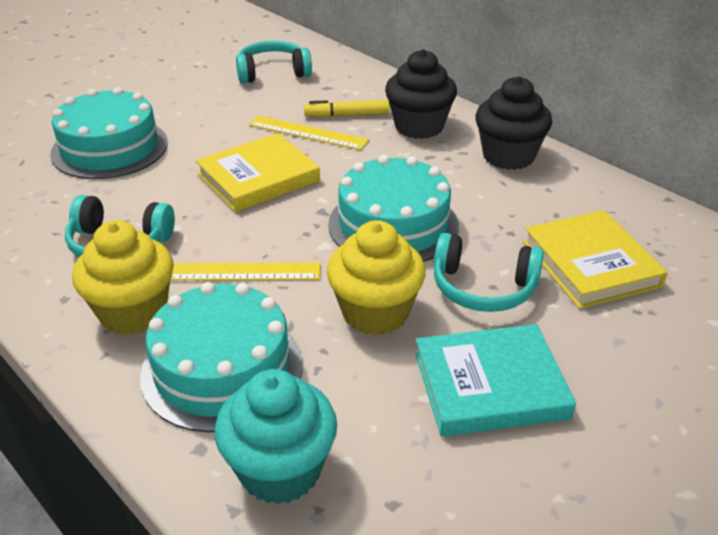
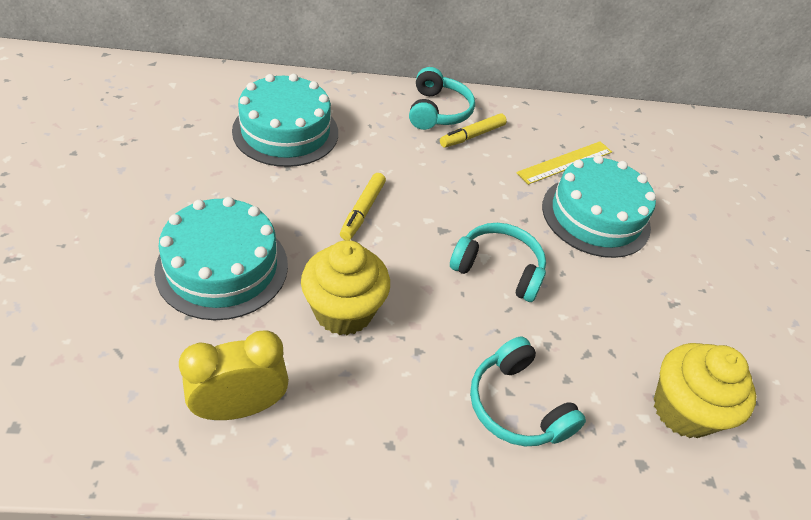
black cupcake: [385,49,457,139] [476,76,552,170] = 2 -> none = 0
turquoise book: [415,324,576,437] = 1 -> none = 0
turquoise cupcake: [214,369,337,504] = 1 -> none = 0
yellow book: [196,133,320,212] [523,210,668,309] = 2 -> none = 0
yellow clock: none = 0 -> [179,330,289,420] = 1
yellow marker: [304,100,390,117] = 1 -> [340,173,386,240] [440,114,507,148] = 2
yellow ruler: [170,262,321,281] [249,116,369,150] = 2 -> [516,141,612,185] = 1

